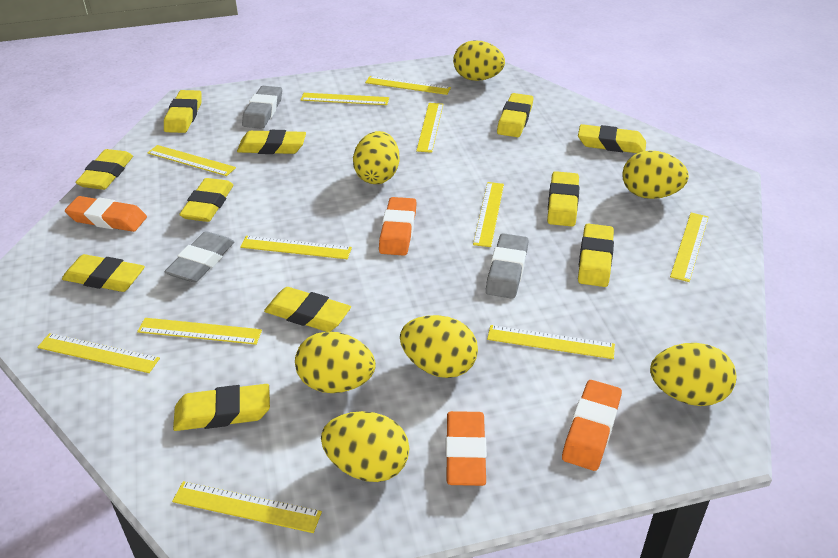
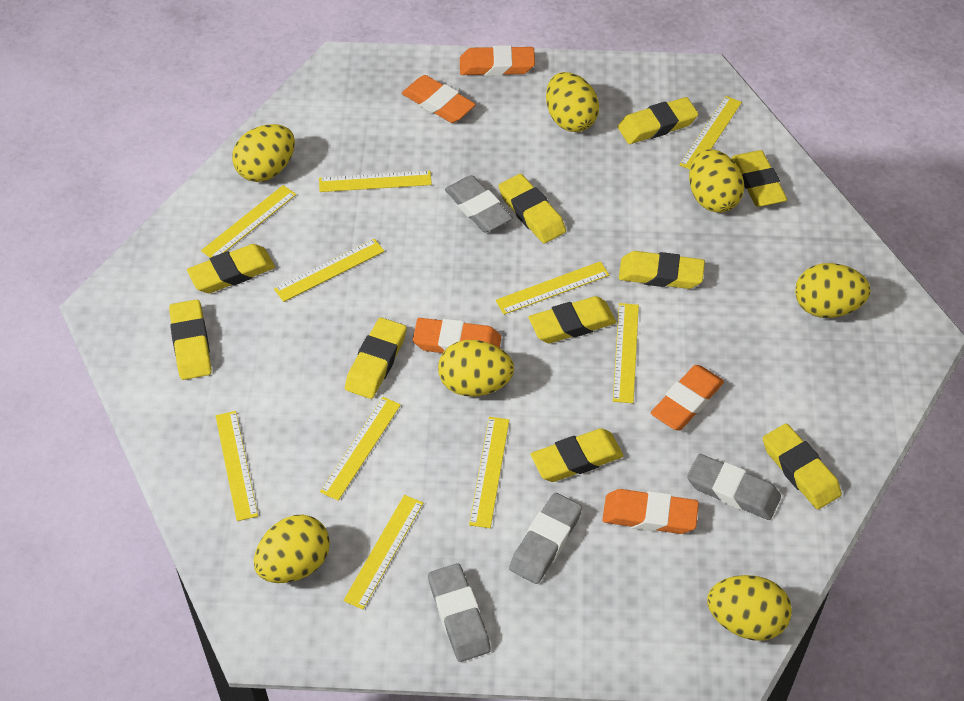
grey eraser: [164,231,234,283] [242,86,282,129] [486,233,529,299] = 3 -> [428,563,491,662] [445,175,513,232] [509,493,582,584] [687,454,781,520] = 4
orange eraser: [65,196,147,232] [379,197,417,256] [446,411,487,486] [562,380,622,471] = 4 -> [402,75,476,123] [413,318,501,353] [460,45,535,76] [602,489,699,534] [651,365,724,430] = 5
yellow eraser: [62,254,145,292] [75,149,133,190] [164,90,202,133] [173,384,270,431] [179,178,234,222] [237,130,306,154] [264,287,351,332] [497,93,533,137] [547,171,579,227] [578,124,646,153] [578,224,614,287] = 11 -> [169,299,212,380] [187,244,275,293] [345,317,407,399] [499,174,566,243] [529,296,616,343] [531,428,624,482] [618,97,698,144] [619,251,705,289] [732,150,787,207] [763,423,842,509] = 10
yellow ruler: [37,333,160,373] [137,318,262,345] [147,145,236,176] [172,481,322,533] [240,236,352,259] [301,93,389,105] [365,76,451,95] [416,103,443,153] [473,182,504,247] [487,325,615,359] [670,213,708,282] = 11 -> [201,185,296,258] [215,411,258,521] [274,239,384,302] [319,171,432,192] [320,397,401,501] [343,495,423,609] [469,417,509,528] [496,261,609,315] [613,303,639,403] [679,96,742,170] = 10

